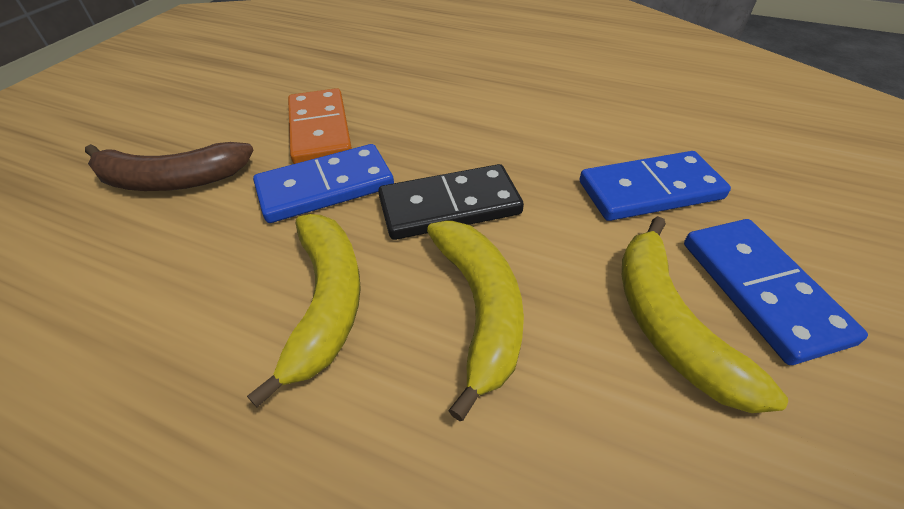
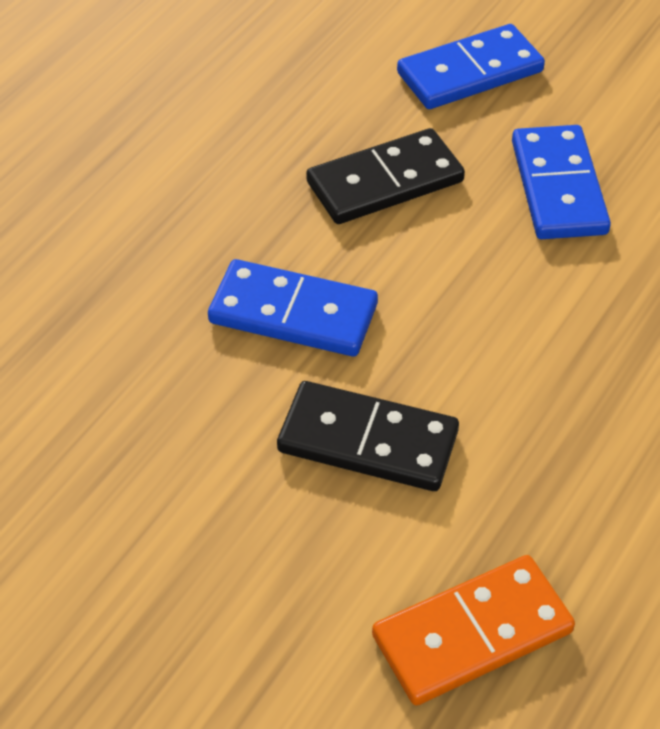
black domino: [378,164,524,240] = 1 -> [277,381,459,491] [306,128,465,224] = 2
brown banana: [85,142,253,191] = 1 -> none = 0
yellow banana: [247,214,361,408] [427,221,524,421] [622,216,788,413] = 3 -> none = 0

